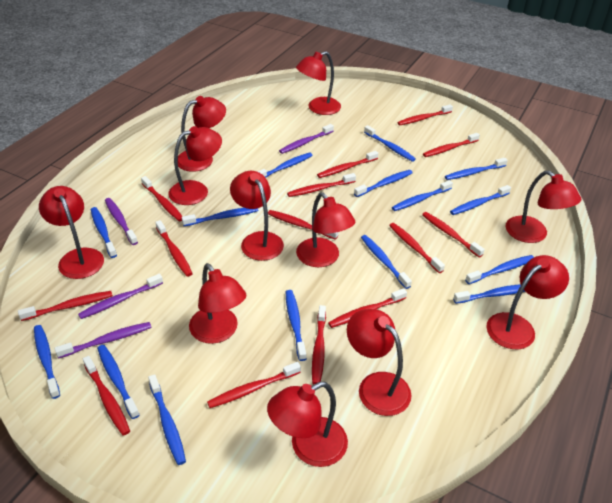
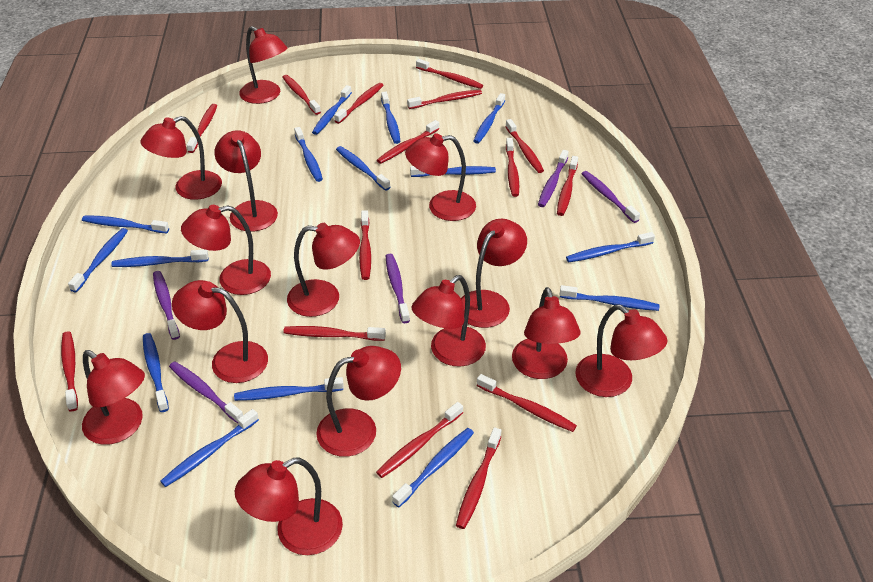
purple toothbrush: [54,322,152,359] [78,274,163,319] [105,198,138,245] [279,124,334,154] = 4 -> [153,271,180,340] [169,362,243,423] [386,254,410,323] [538,150,569,207] [582,171,640,223] = 5
red lamp: [39,186,104,279] [168,126,222,205] [178,96,226,172] [189,263,246,344] [230,171,284,261] [267,382,348,467] [296,51,341,115] [296,192,355,267] [347,309,411,416] [486,255,569,349] [506,171,581,243] = 11 -> [82,350,145,445] [140,116,222,200] [172,280,268,383] [181,205,271,295] [214,130,278,232] [235,457,343,555] [239,26,287,104] [287,223,360,317] [316,346,401,457] [405,133,476,221] [412,275,486,367] [461,219,527,328] [512,287,581,379] [575,304,667,397] = 14
red toothbrush: [18,291,113,321] [83,356,130,436] [141,176,183,222] [155,220,193,277] [207,362,301,408] [268,210,338,240] [287,173,356,197] [312,305,326,384] [317,151,378,178] [328,288,407,328] [389,223,445,273] [397,104,453,125] [422,212,485,257] [423,133,480,157] = 14 -> [61,331,78,411] [187,104,217,153] [282,75,321,115] [283,326,386,341] [334,83,384,124] [359,210,371,280] [376,402,463,478] [377,120,439,164] [407,90,482,109] [416,59,483,89] [456,427,501,529] [477,374,577,432] [505,119,544,173] [506,138,519,197] [557,156,578,216] = 15

